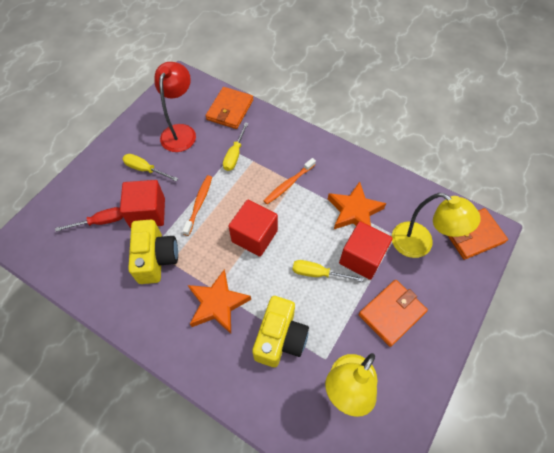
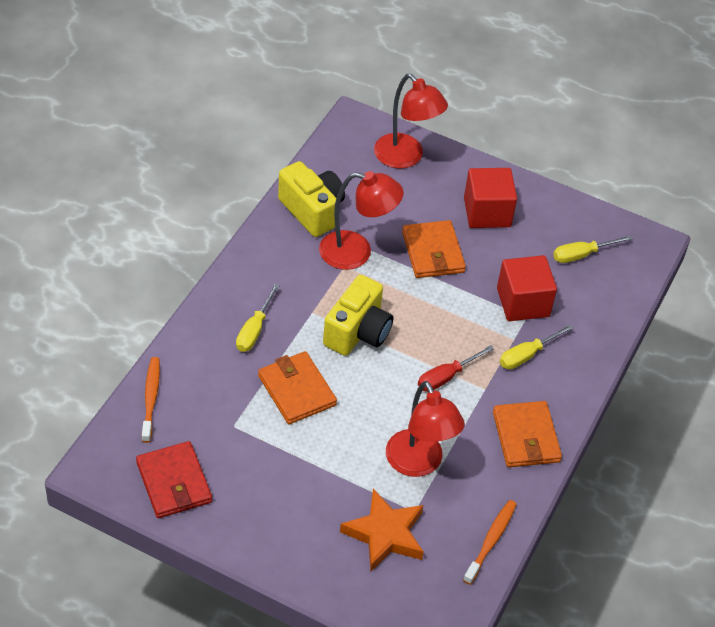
orange star: [188,269,251,334] [328,182,386,229] = 2 -> [340,489,424,572] = 1
red cube: [120,180,165,228] [228,200,278,257] [339,221,393,280] = 3 -> [464,168,517,228] [497,255,557,321] = 2
red lamp: [154,62,196,152] = 1 -> [319,171,404,270] [374,74,448,168] [386,381,465,477] = 3
red wallet: none = 0 -> [136,441,212,518] = 1
yellow lamp: [325,353,377,417] [392,193,481,258] = 2 -> none = 0

